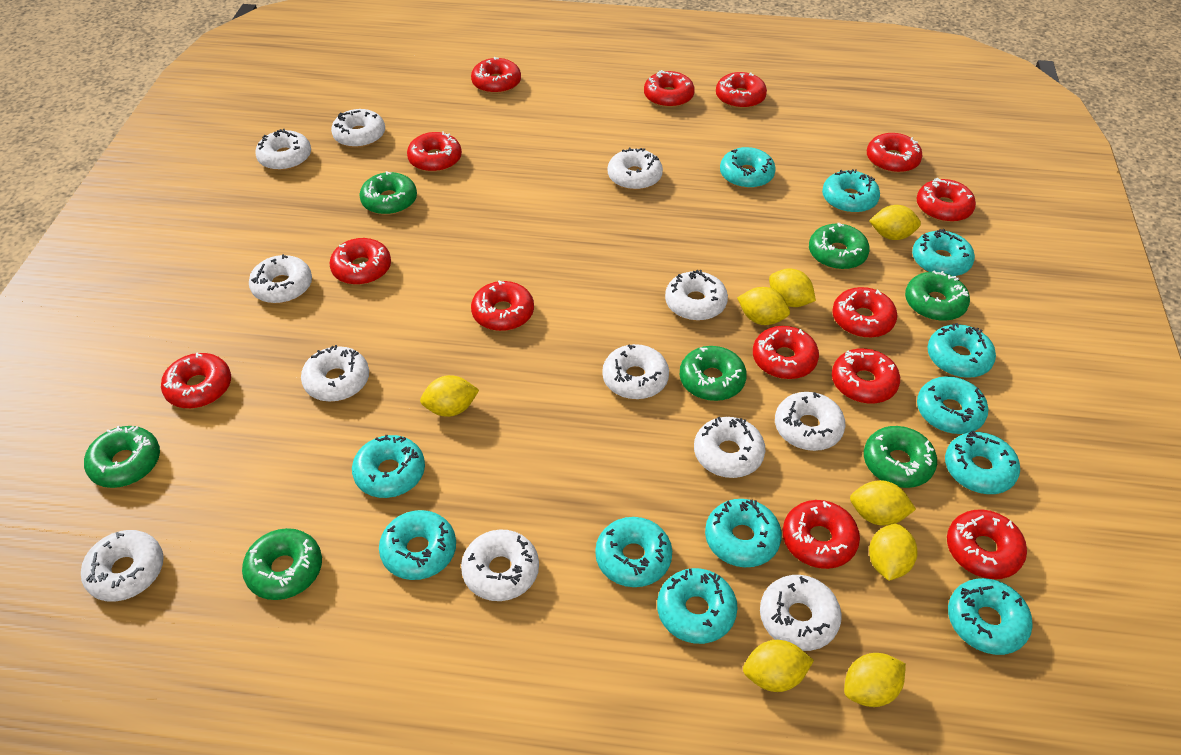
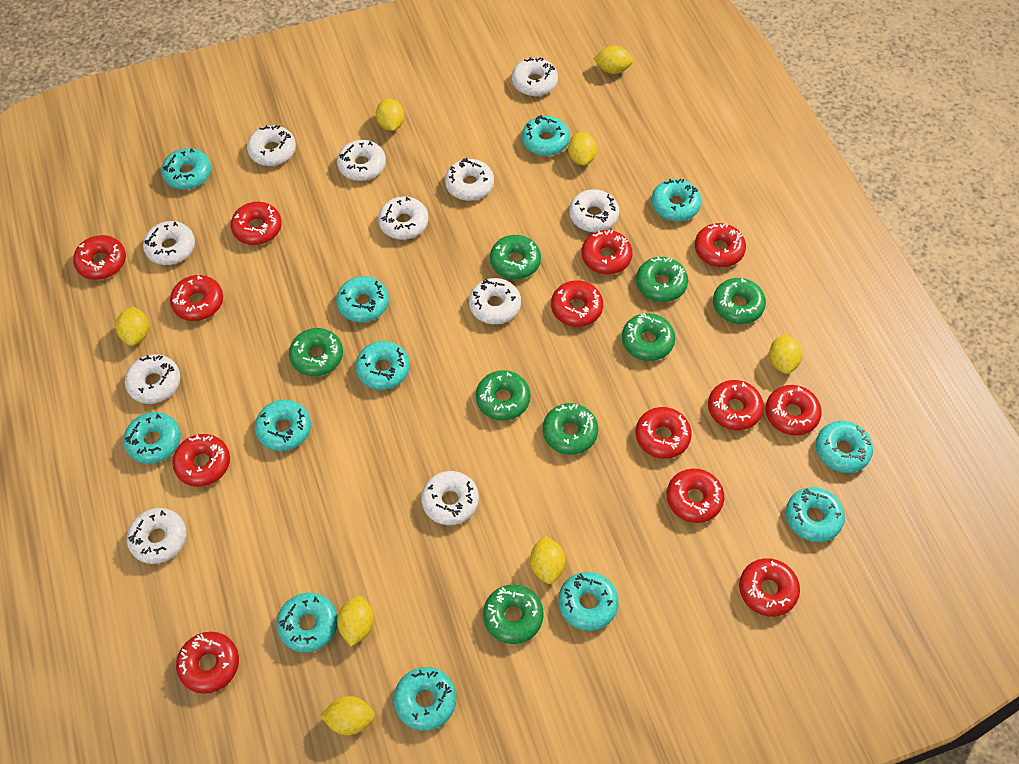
green donut: [84,426,160,488] [242,528,322,600] [360,171,417,215] [680,346,747,401] [809,223,870,270] [864,426,937,488] [905,271,970,321] = 7 -> [289,328,343,376] [476,370,531,421] [483,585,544,644] [490,235,541,279] [543,403,598,455] [622,313,675,361] [636,256,688,302] [713,278,766,324] = 8
red donut: [161,352,231,409] [329,238,391,285] [407,131,462,172] [471,57,521,94] [471,280,534,331] [644,70,695,108] [716,72,767,109] [753,326,819,379] [783,500,860,569] [832,287,897,338] [832,348,900,404] [867,133,922,173] [916,178,976,222] [947,509,1027,579] = 14 -> [73,235,126,280] [170,275,223,321] [172,434,230,487] [176,632,239,694] [231,202,282,245] [551,280,603,327] [581,230,633,274] [636,407,692,459] [667,469,724,523] [695,223,746,267] [708,380,764,430] [739,558,800,617] [765,385,822,436] = 13
white donut: [81,530,164,602] [249,254,312,304] [255,129,311,171] [301,345,369,402] [331,109,385,148] [461,530,539,601] [602,344,669,399] [608,148,663,190] [665,270,728,321] [694,417,765,478] [760,575,842,651] [775,392,845,451] = 12 -> [125,354,181,404] [127,508,187,564] [143,221,195,265] [247,125,296,166] [337,140,386,181] [378,196,429,240] [421,471,479,525] [445,158,494,201] [469,278,521,324] [512,57,558,96] [569,189,619,232] = 11

